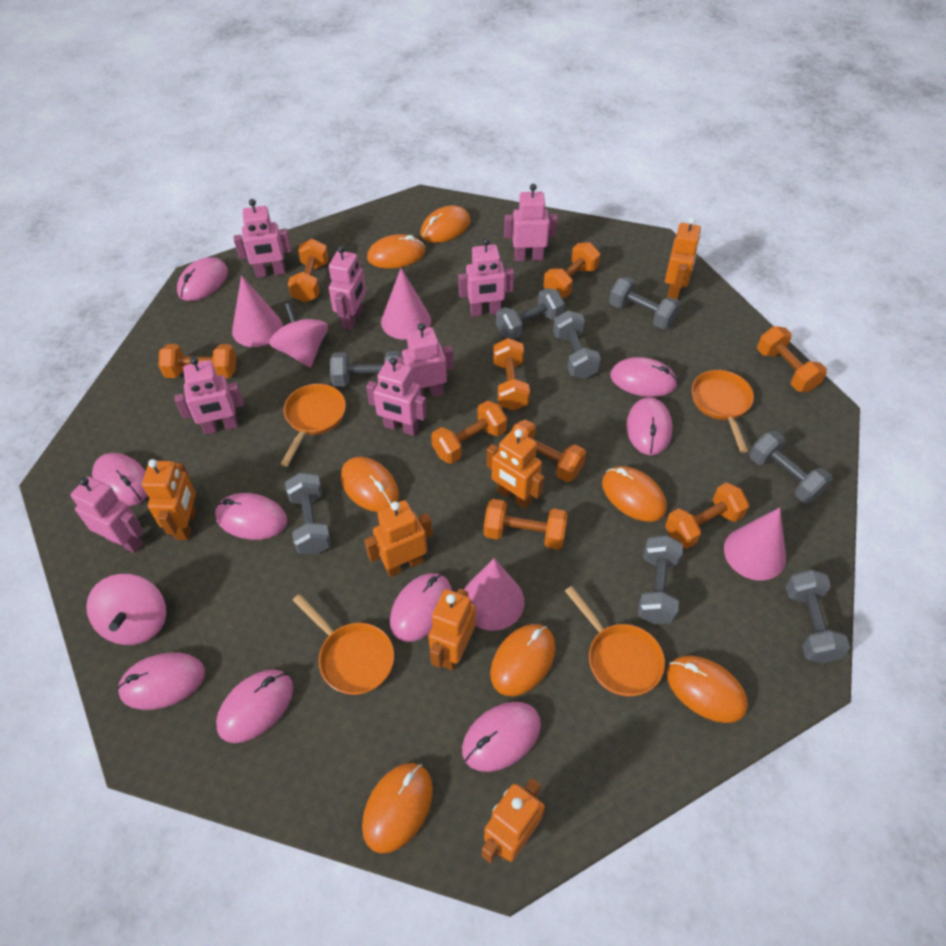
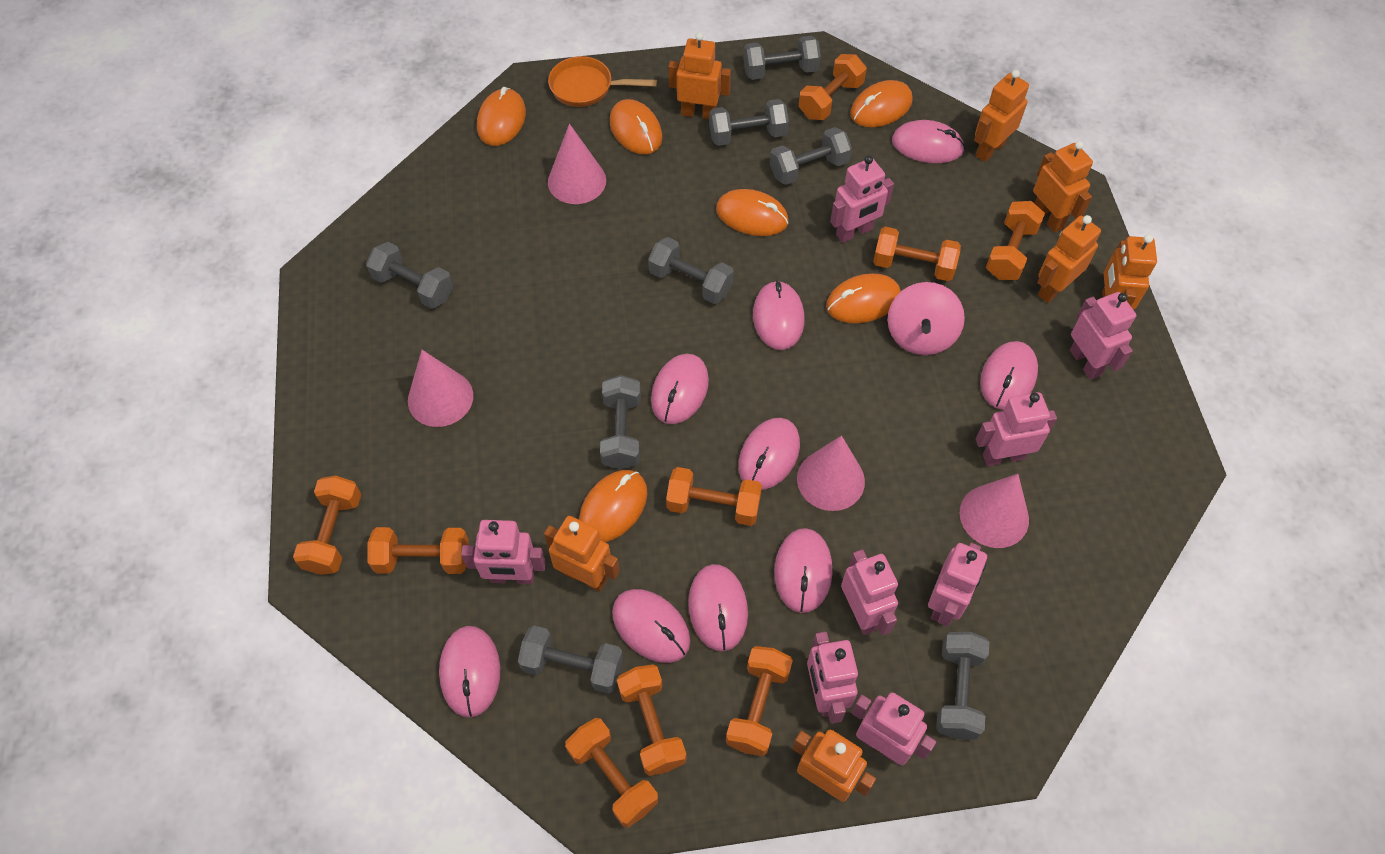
orange mouse: [341,457,399,512] [362,763,433,854] [367,234,425,268] [420,205,471,243] [490,624,556,696] [602,466,667,522] [667,656,748,723] = 7 -> [477,87,526,146] [579,470,647,542] [610,99,662,155] [716,189,789,236] [826,273,901,323] [850,80,913,128] = 6
orange pan: [280,384,346,466] [293,594,394,695] [565,586,665,697] [692,370,754,453] = 4 -> [548,56,657,107] = 1
orange robot: [142,459,196,540] [364,500,432,577] [428,589,476,670] [482,778,545,863] [487,429,544,509] [665,217,701,300] = 6 -> [544,516,620,592] [668,32,731,119] [792,730,876,802] [974,70,1029,162] [1033,141,1093,232] [1037,215,1101,303] [1102,234,1157,309] = 7
pink spinning top: [86,574,166,645] [269,303,328,368] = 2 -> [888,282,965,355] = 1

